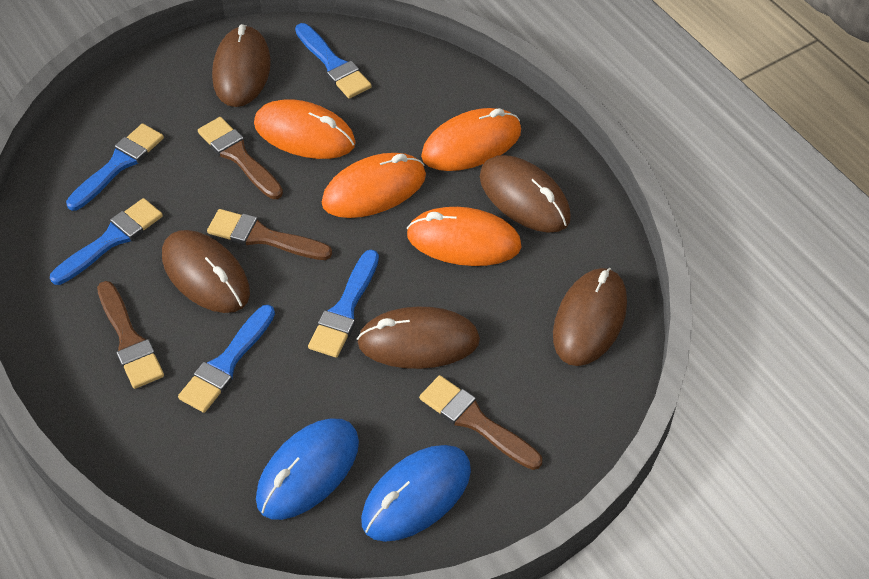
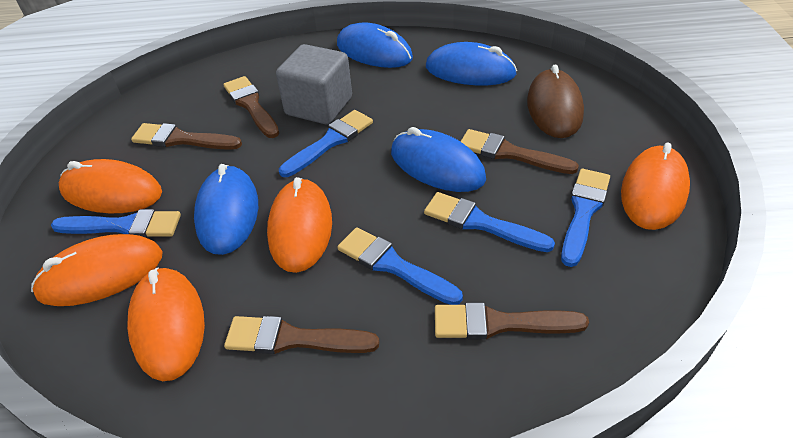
blue mouse: [256,418,359,520] [361,445,471,542] = 2 -> [194,164,258,255] [337,22,413,68] [391,127,486,192] [426,42,517,85] = 4
brown brush: [97,281,164,389] [198,117,283,199] [207,209,332,260] [419,375,542,470] = 4 -> [131,123,242,150] [223,76,279,138] [224,316,379,354] [435,303,589,339] [460,129,579,174] = 5
brown mouse: [162,230,250,313] [212,24,271,107] [357,307,480,369] [480,155,571,233] [553,268,627,366] = 5 -> [527,65,584,138] = 1
grey cube: none = 0 -> [276,44,352,125] = 1
orange mouse: [254,99,356,159] [322,153,426,218] [407,207,522,266] [421,108,521,171] = 4 -> [31,234,163,306] [59,159,162,213] [127,268,205,381] [267,177,332,273] [621,143,690,230] = 5

